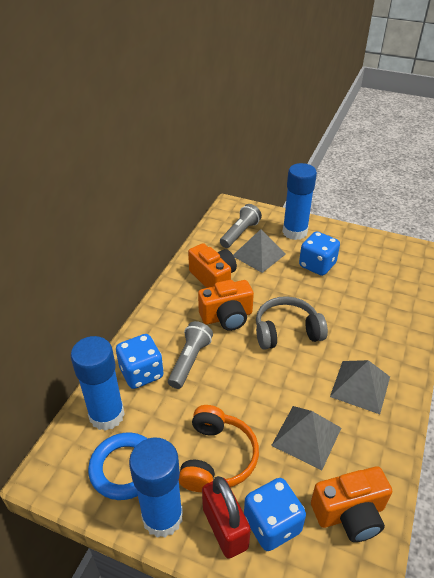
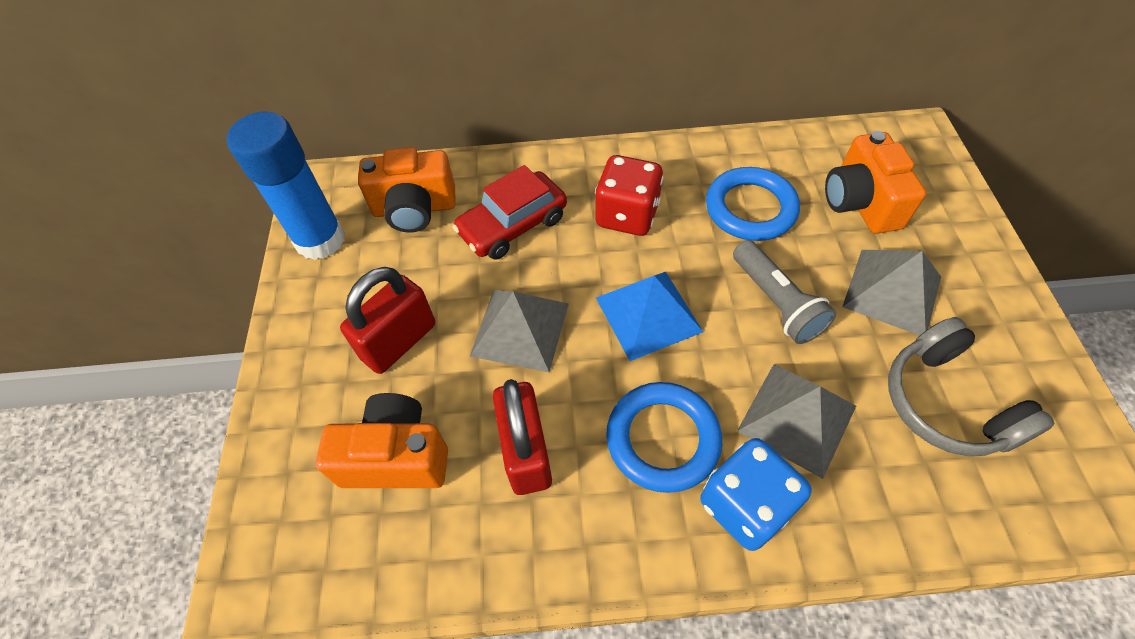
blue dice: [116,334,164,389] [244,478,306,551] [299,231,340,276] = 3 -> [700,438,812,551] = 1
blue glue stick: [71,336,125,431] [129,437,183,538] [283,163,317,240] = 3 -> [227,112,345,260] = 1
blue pyramid: none = 0 -> [596,272,703,361] = 1
blue ring: [88,433,148,500] = 1 -> [606,382,722,493] [706,167,800,241] = 2
grey flashlight: [168,321,213,389] [220,204,262,248] = 2 -> [733,240,837,344] = 1
orange headphones: [179,405,259,492] = 1 -> none = 0
red car: none = 0 -> [453,165,567,260] = 1
red dice: none = 0 -> [595,155,663,236] = 1
red padlock: [202,476,251,559] = 1 -> [340,267,435,374] [493,379,552,495] = 2

